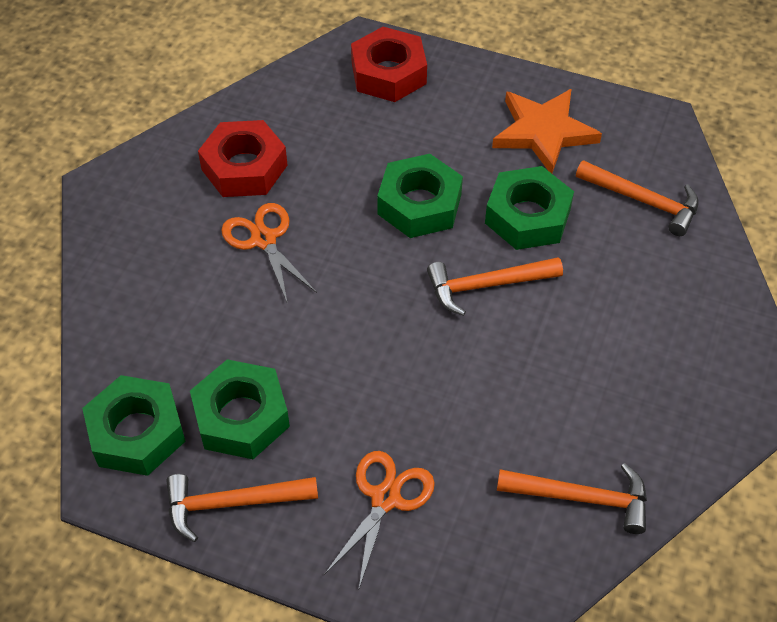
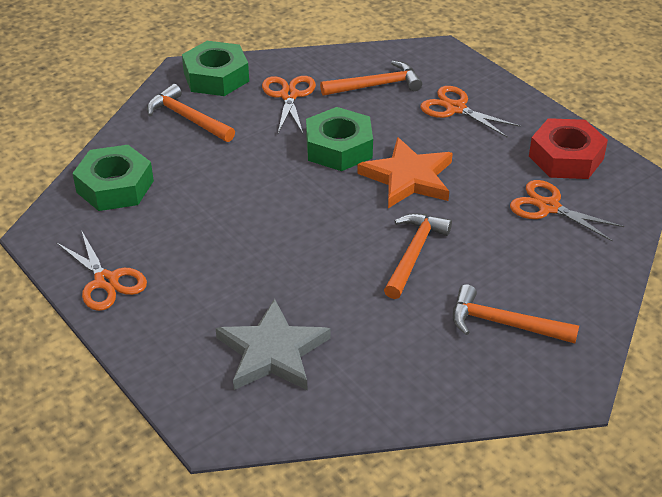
green nut: [82,375,186,476] [190,359,290,459] [377,154,463,238] [485,166,574,250] = 4 -> [72,145,154,211] [182,41,249,96] [306,107,373,171] = 3
grey star: none = 0 -> [216,299,331,390] = 1
orange scissors: [221,203,317,304] [324,451,435,591] = 2 -> [56,230,147,311] [262,76,316,134] [420,86,520,138] [510,180,624,242] = 4
red nut: [198,120,288,197] [351,27,427,102] = 2 -> [529,118,608,179] = 1

